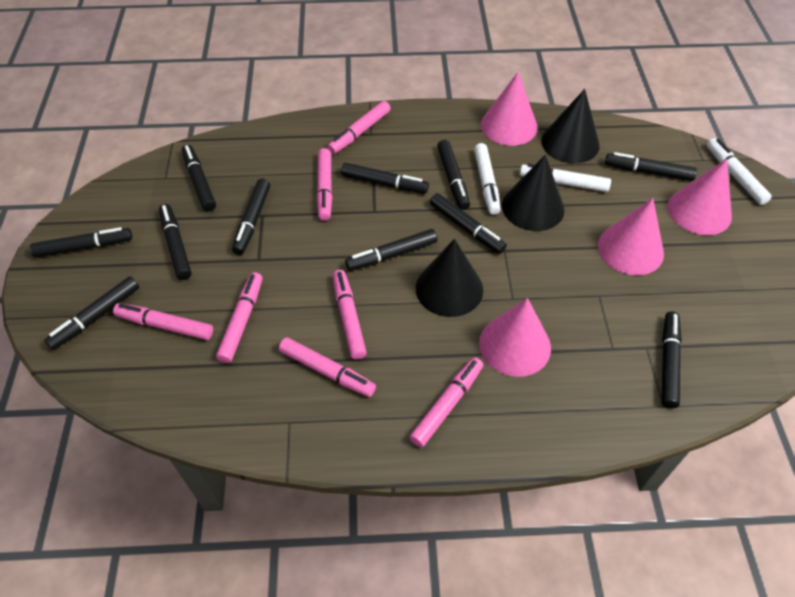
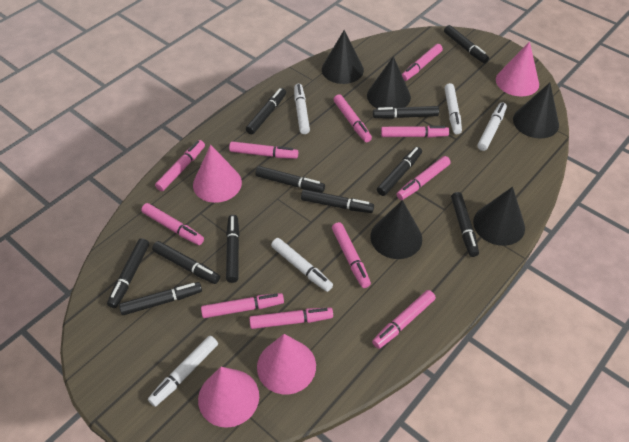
black cone: [416,239,483,317] [502,155,565,231] [541,89,600,163] = 3 -> [322,30,364,84] [367,56,411,109] [370,200,422,259] [473,187,525,246] [513,83,559,138] = 5
pink marker: [113,303,213,340] [216,272,263,363] [279,337,376,397] [317,148,332,221] [328,101,391,154] [333,270,367,360] [409,357,483,448] = 7 -> [141,203,204,245] [155,140,205,191] [201,293,284,318] [229,141,298,159] [249,308,333,329] [332,222,371,288] [333,94,372,142] [372,290,436,349] [381,126,449,138] [396,156,451,200] [402,44,443,81] = 11
white marker: [474,143,501,215] [520,163,611,192] [707,138,772,205] = 3 -> [148,336,218,407] [271,238,333,292] [294,84,310,134] [444,83,462,134] [477,102,507,151] = 5

